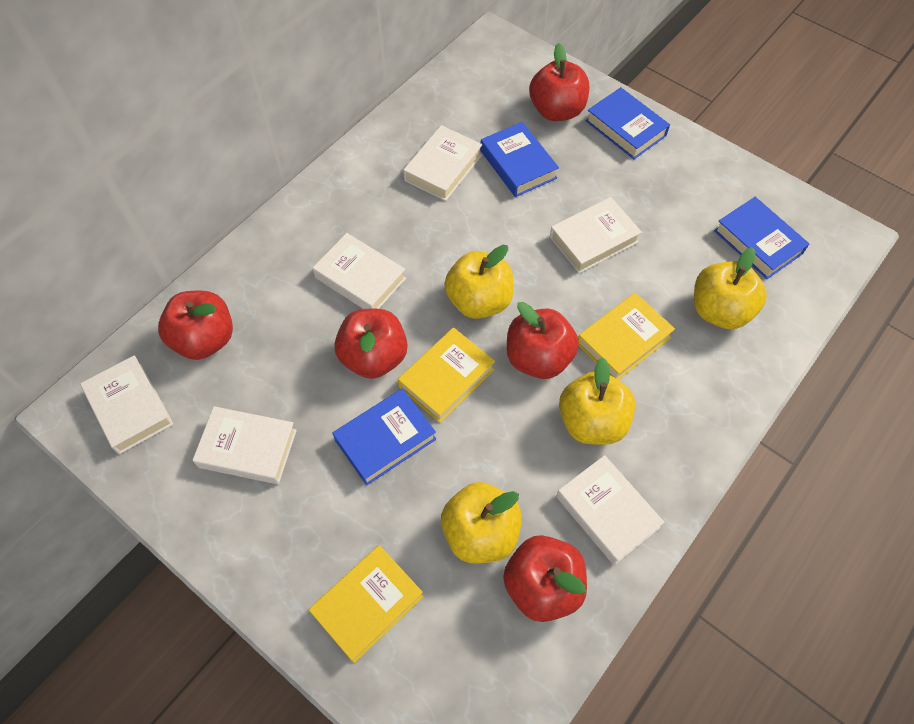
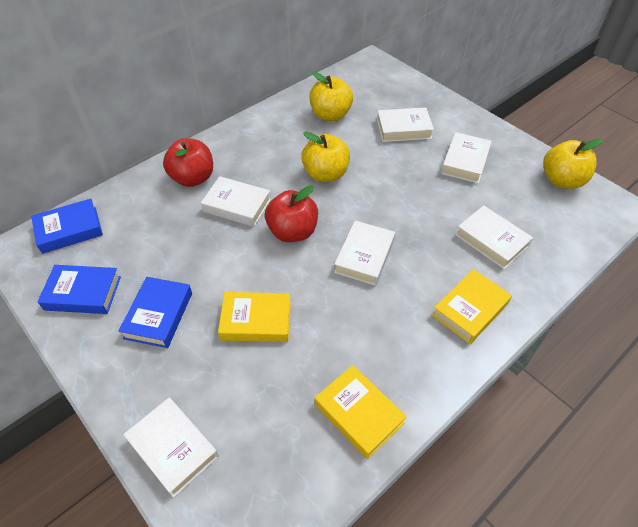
blue book: [332,388,436,486] [480,122,559,197] [586,87,670,159] [714,197,809,279] = 4 -> [31,199,103,254] [37,265,121,314] [119,277,192,348] = 3
red apple: [158,290,233,360] [334,309,408,379] [503,535,587,622] [507,302,579,379] [529,43,589,121] = 5 -> [163,138,213,187] [265,185,318,242] = 2
yellow apple: [441,482,522,564] [444,245,514,319] [559,357,636,445] [694,247,767,329] = 4 -> [301,132,350,182] [309,71,353,121] [543,138,603,189] = 3

